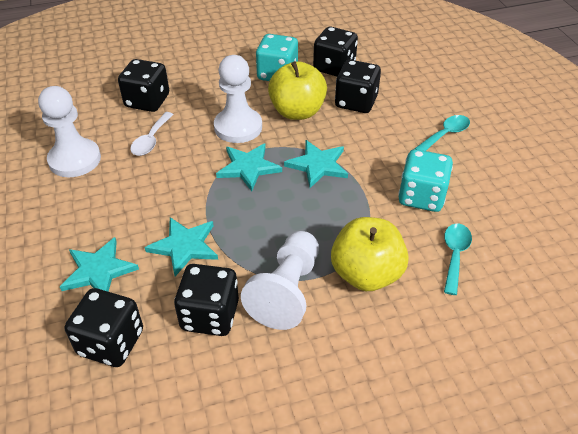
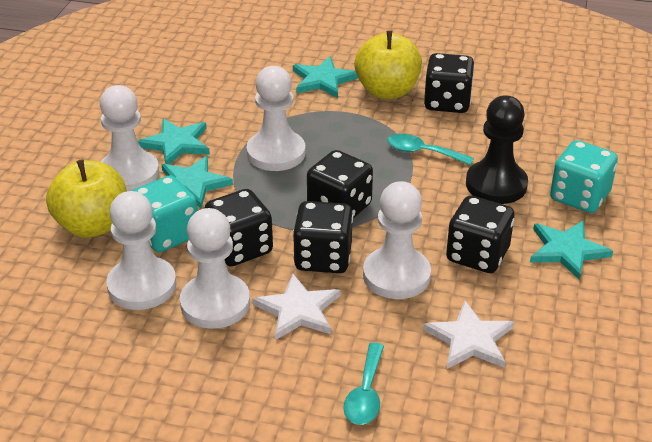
black pawn: none = 0 -> [466,95,528,204] = 1
white pawn: [38,86,101,177] [214,55,262,143] [241,231,319,330] = 3 -> [100,85,159,191] [106,191,177,310] [180,208,250,329] [246,66,306,171] [363,181,431,299] = 5
white spoon: [130,112,174,156] = 1 -> none = 0
white star: none = 0 -> [253,273,340,340] [423,301,514,369] = 2

